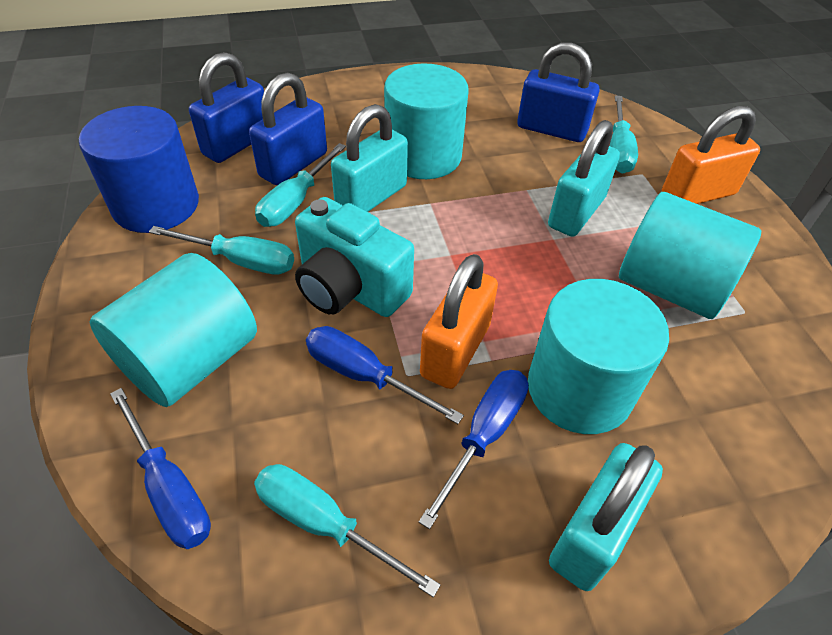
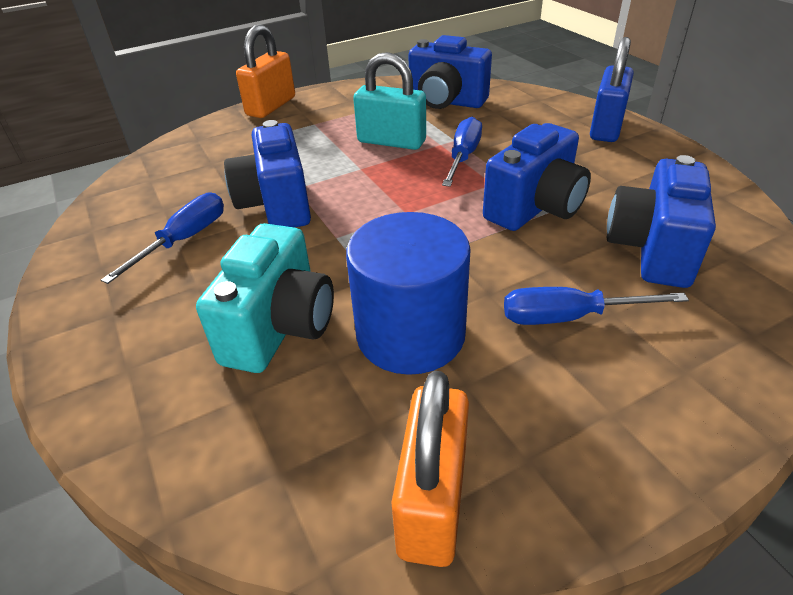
blue camera: none = 0 -> [224,120,311,228] [408,35,492,109] [483,123,591,231] [607,155,716,288] = 4
blue padlock: [189,52,264,163] [249,72,327,185] [517,42,600,142] = 3 -> [590,37,634,142] = 1
turquoise cylinder: [89,253,257,407] [384,63,469,179] [528,279,669,434] [619,192,761,319] = 4 -> none = 0
turquoise padlock: [331,104,408,212] [548,120,620,237] [549,443,663,591] = 3 -> [353,52,426,150] = 1
turquoise screwdriver: [149,226,294,275] [254,464,440,597] [255,143,346,227] [610,95,638,174] = 4 -> none = 0

